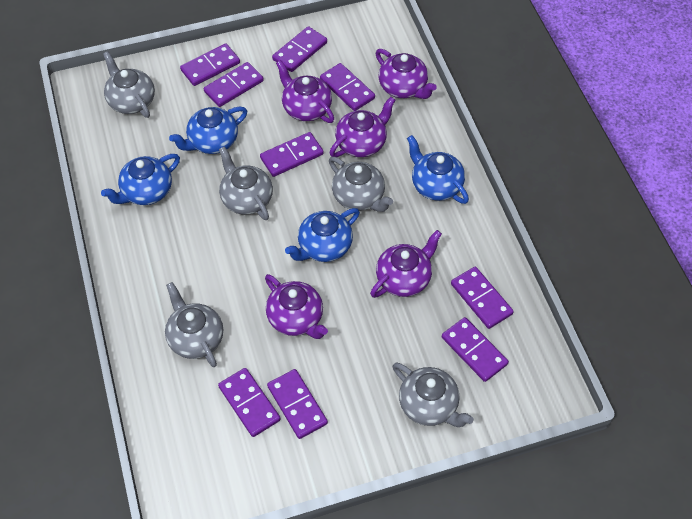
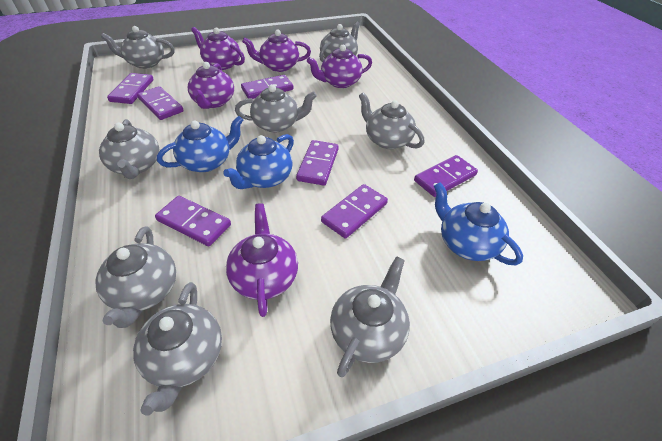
blue teapot: [101,154,180,205] [169,106,247,154] [285,208,360,262] [407,135,469,204] = 4 -> [157,116,243,172] [223,134,294,189] [434,182,523,265] = 3
grey teapot: [103,51,155,118] [165,282,223,367] [219,146,273,220] [329,157,393,212] [393,363,474,427] = 5 -> [95,226,176,328] [99,119,159,179] [101,26,175,69] [133,282,222,416] [235,84,317,133] [319,22,360,62] [330,256,410,377] [359,92,424,149] = 8
purple domino: [180,44,240,86] [204,62,264,107] [218,368,281,437] [260,132,324,177] [267,369,328,439] [272,26,327,72] [320,63,375,111] [442,317,509,382] [451,267,514,329] = 9 -> [107,73,154,104] [137,86,184,120] [155,196,231,246] [241,75,293,99] [296,140,339,186] [321,184,388,239] [414,155,478,197] = 7

